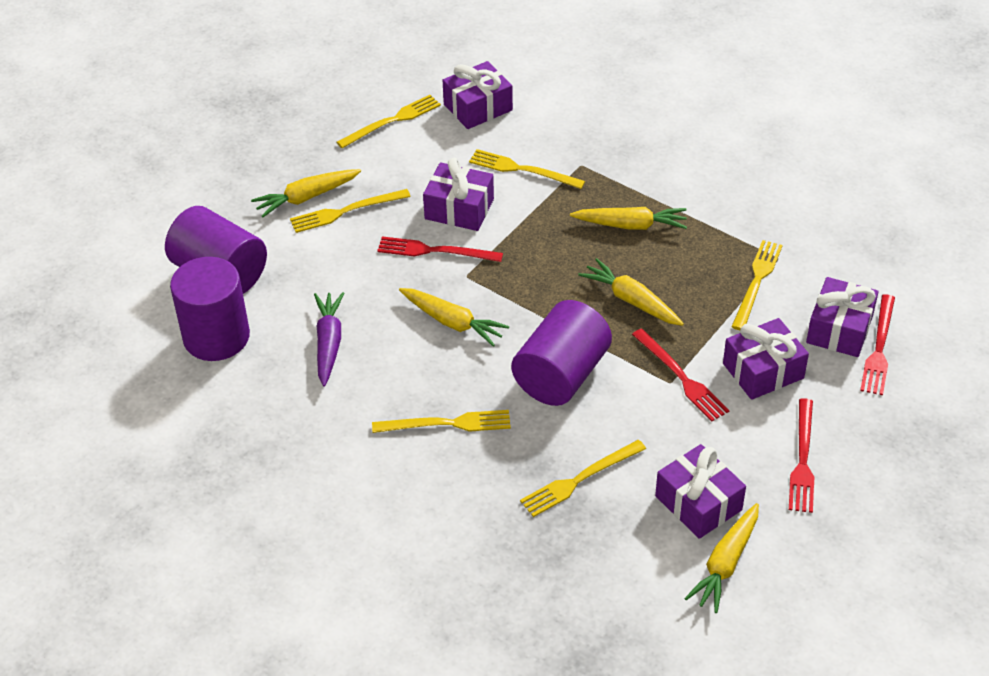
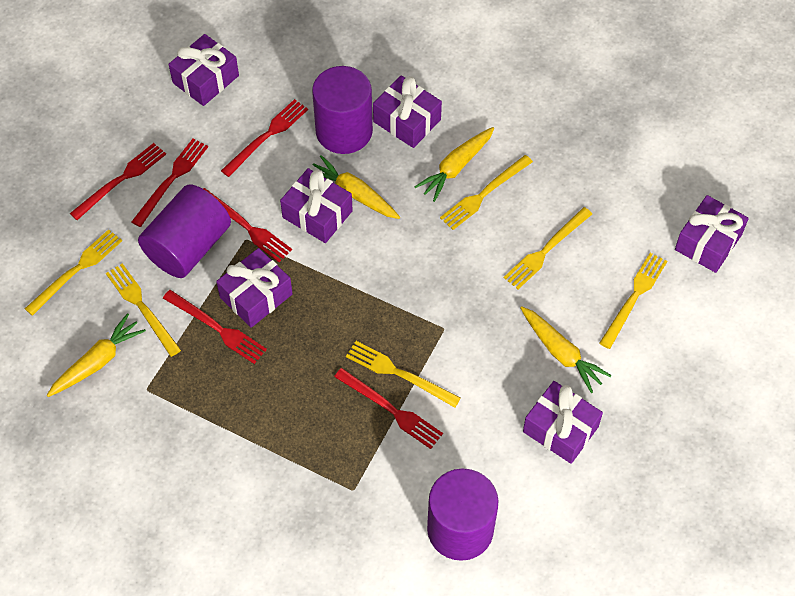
purple carrot: [314,292,344,387] = 1 -> none = 0
purple gift: [423,158,494,231] [443,61,513,129] [655,444,746,539] [723,318,809,400] [806,277,879,357] = 5 -> [168,34,239,106] [216,248,293,328] [280,168,353,243] [373,75,442,148] [523,381,603,464] [675,195,749,273] = 6
red fork: [377,236,503,262] [632,328,730,422] [789,398,814,513] [860,294,895,395] = 4 -> [70,143,166,220] [132,139,208,227] [163,290,267,364] [203,188,292,262] [221,99,308,177] [334,368,443,449] = 6
yellow carrot: [251,169,361,218] [399,288,509,347] [570,207,687,230] [578,258,684,326] [684,503,759,613] = 5 -> [47,313,146,397] [313,155,400,219] [414,127,494,202] [520,306,611,393] = 4

